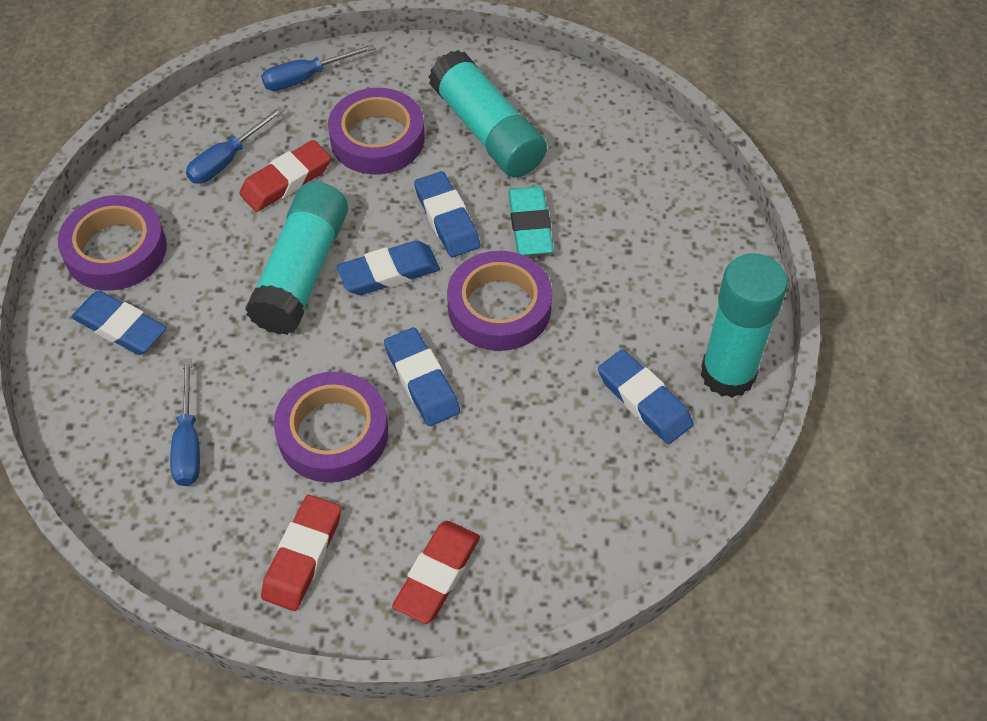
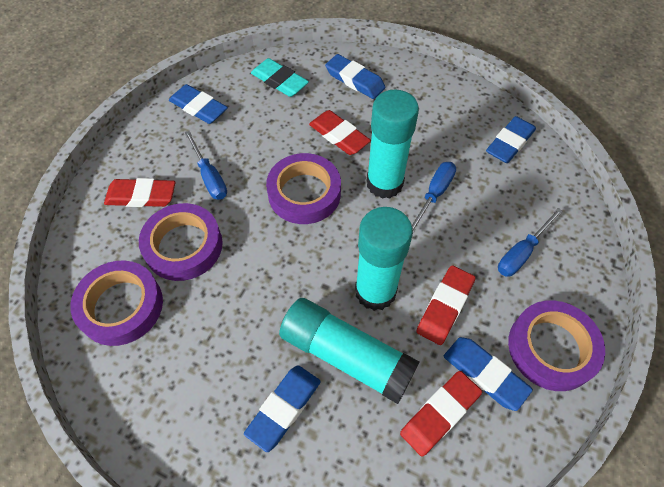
red eraser: [239,140,331,212] [261,495,341,611] [392,521,480,624] = 3 -> [104,178,176,207] [309,110,371,155] [400,371,482,456] [416,265,475,345] = 4

